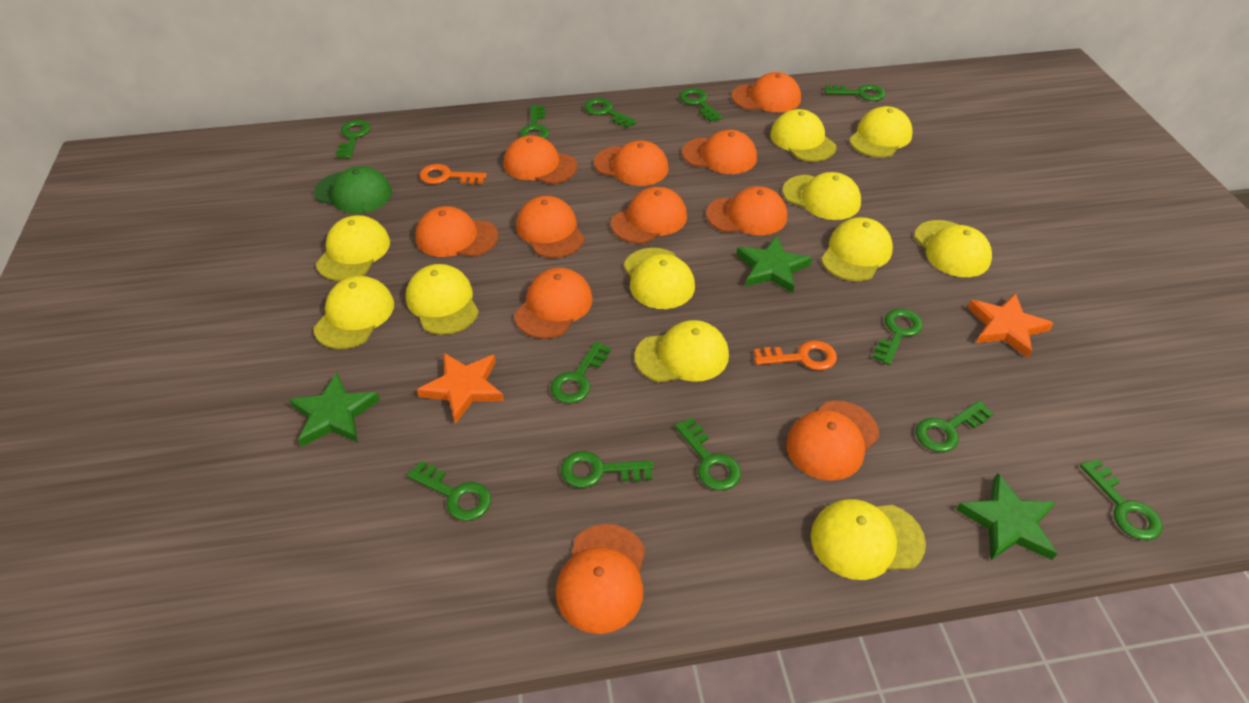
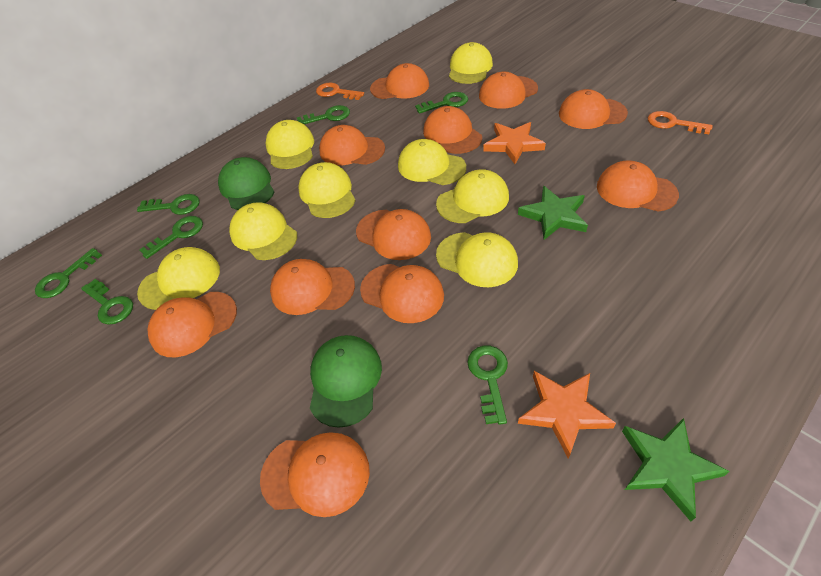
green cap: [314,166,392,214] = 1 -> [218,157,274,210] [310,335,382,428] = 2
green key: [336,120,371,159] [407,461,491,521] [520,105,549,139] [550,341,611,404] [561,451,654,488] [584,98,637,128] [675,418,741,491] [679,88,723,122] [825,84,886,101] [873,309,923,365] [916,400,994,452] [1080,459,1163,541] = 12 -> [35,248,102,298] [81,279,133,325] [137,194,199,215] [140,216,203,259] [297,105,350,124] [415,92,468,114] [467,346,508,425] = 7
green star: [289,372,380,447] [736,236,812,293] [956,473,1058,560] = 3 -> [518,186,588,240] [622,418,730,521] = 2
yellow cap: [313,276,394,349] [316,215,390,281] [406,264,479,335] [624,248,695,309] [634,320,729,383] [770,109,836,162] [783,172,861,220] [810,499,926,580] [821,217,893,281] [849,106,913,158] [914,220,992,277] = 11 -> [137,247,220,310] [229,202,297,260] [265,120,314,169] [298,162,356,218] [398,139,466,185] [436,169,509,223] [436,232,518,287] [449,42,493,84] = 8

